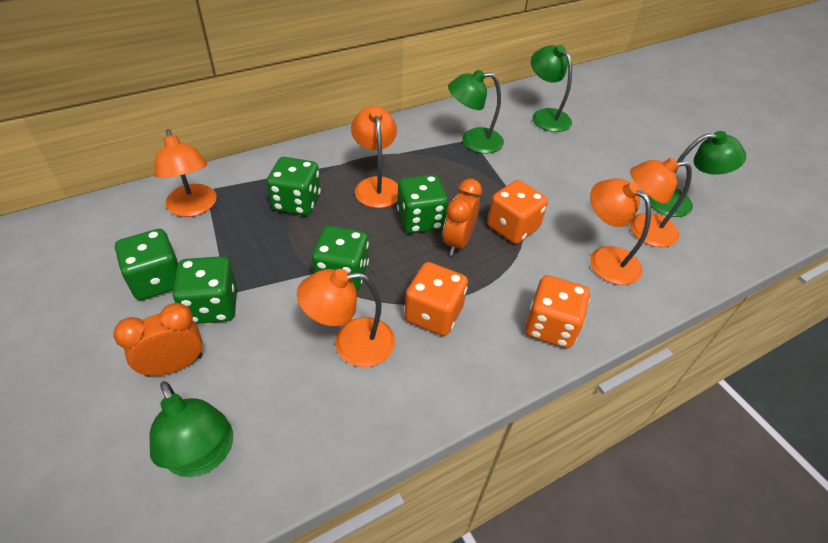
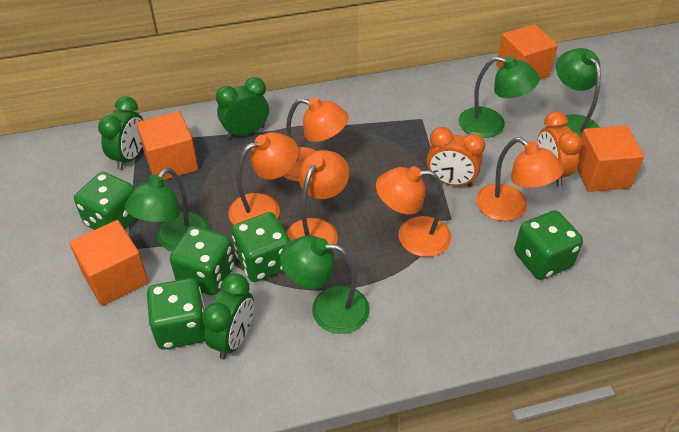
green clock: none = 0 -> [98,96,143,170] [202,273,254,360] [216,77,269,139] = 3
orange cube: none = 0 -> [69,220,149,306] [136,111,198,180] [496,24,558,80] [577,125,644,192] = 4
orange dice: [404,262,468,336] [487,180,548,244] [525,275,590,348] = 3 -> none = 0

